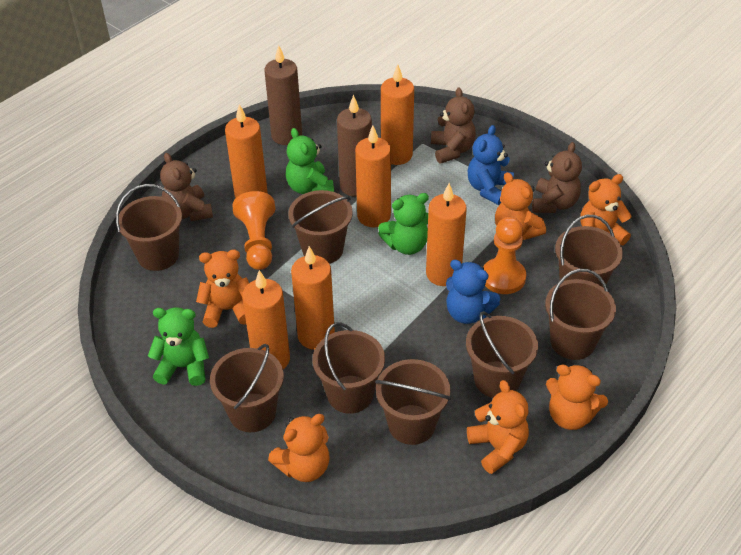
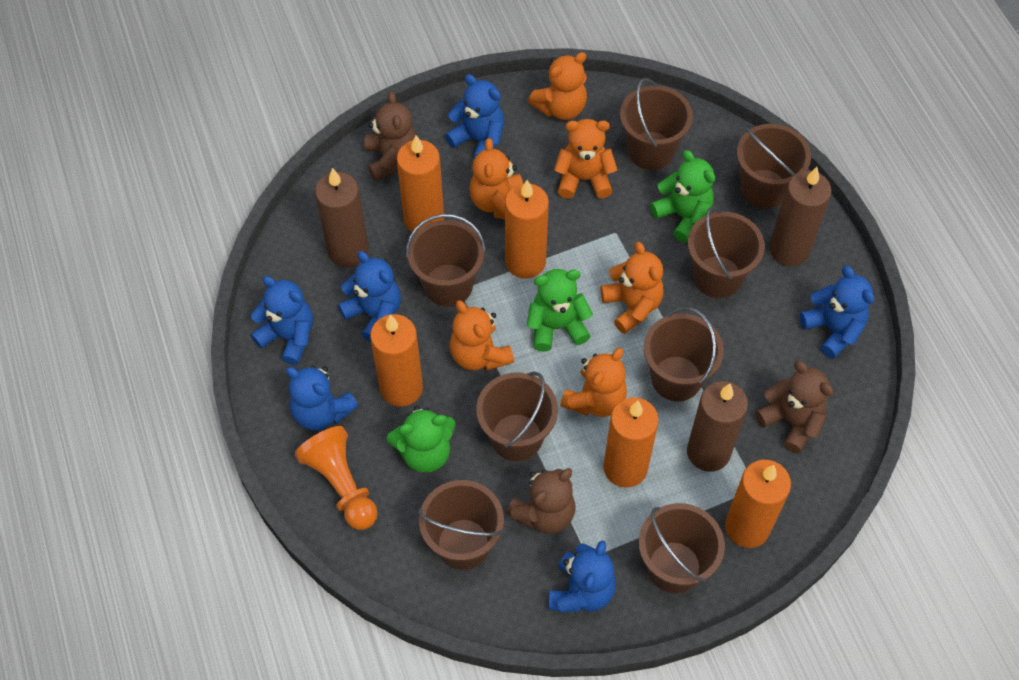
blue teddy bear: [446,259,500,324] [467,125,514,205] = 2 -> [251,276,313,365] [286,365,359,431] [338,251,401,342] [445,74,504,159] [549,540,616,613] [799,266,874,359] = 6
brown candle: [264,45,302,145] [337,95,372,197] = 2 -> [315,168,369,267] [687,381,748,472] [769,167,832,266] = 3
orange candle: [225,104,268,199] [242,270,290,369] [291,246,335,350] [355,126,391,227] [381,64,414,165] [426,183,467,286] = 6 -> [370,314,423,407] [397,135,444,232] [505,180,549,279] [603,397,659,488] [725,460,791,548] = 5
orange pawn: [232,191,275,270] [483,217,526,294] = 2 -> [295,426,378,530] = 1

